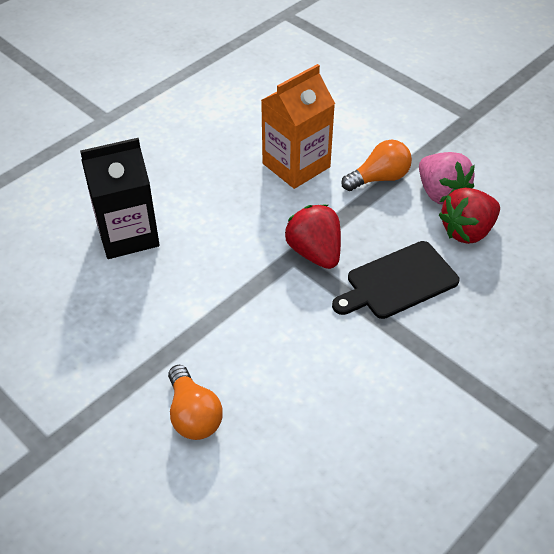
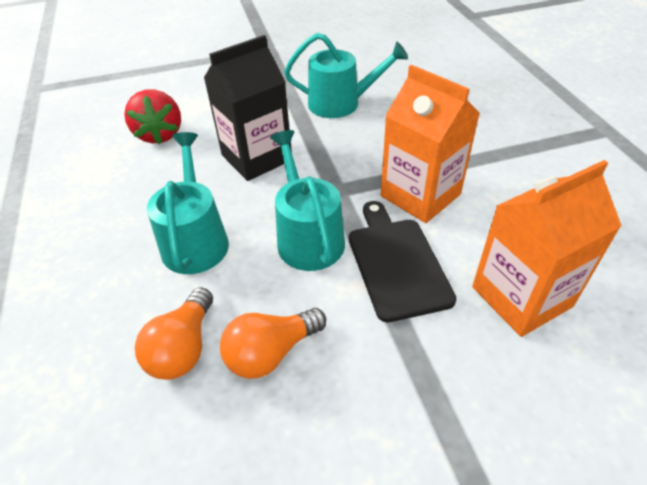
orange carton: [261,64,335,189] = 1 -> [381,65,480,223] [472,160,621,337] = 2
pink strawberry: [419,152,475,204] = 1 -> none = 0
red strawberry: [285,205,341,269] [439,188,500,244] = 2 -> [124,89,181,144] = 1
turquoise watering can: none = 0 -> [147,132,229,274] [270,130,345,271] [284,33,408,118] = 3

